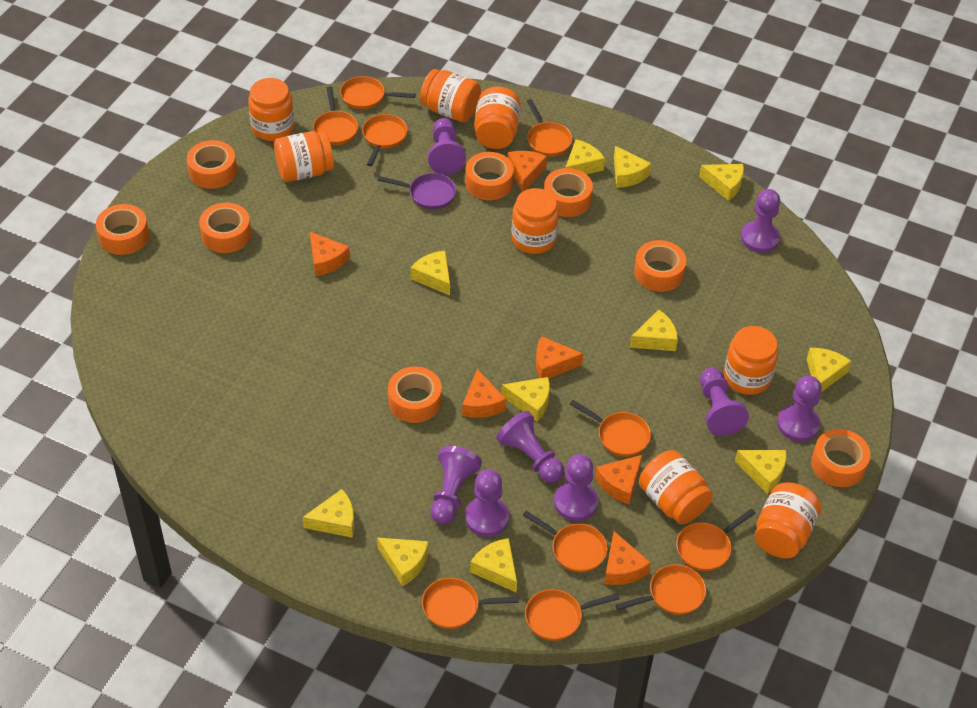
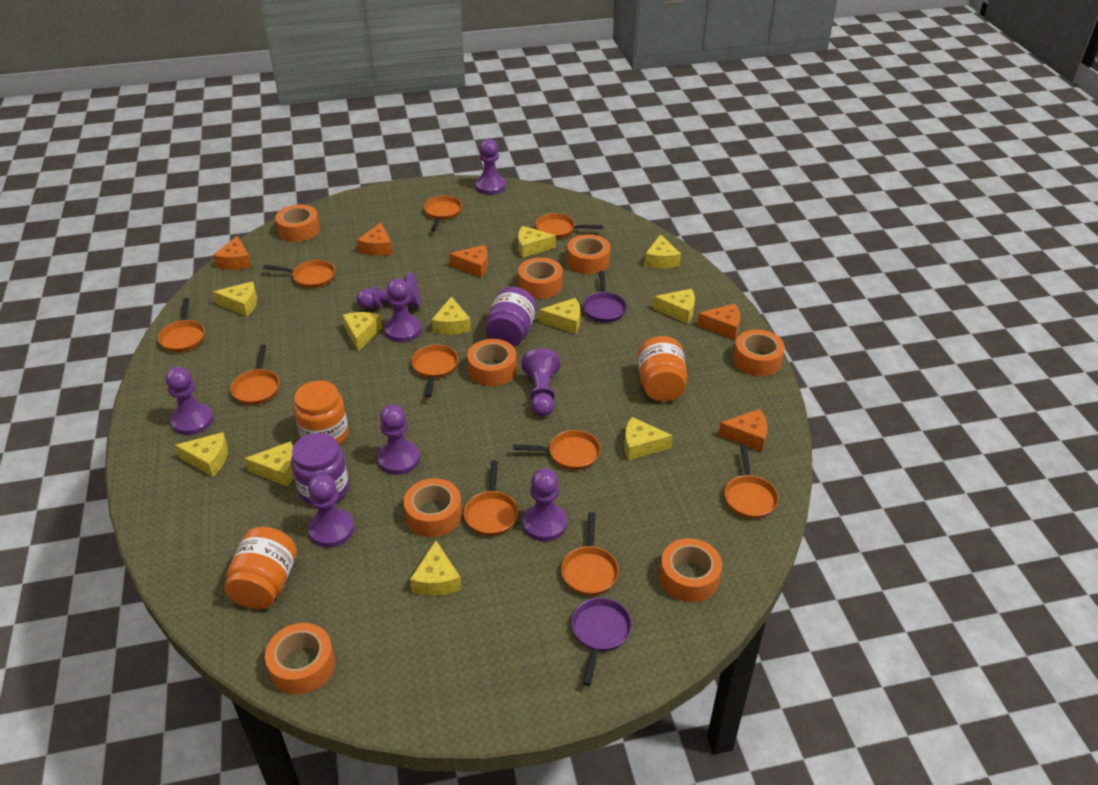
orange cheese: [310,232,350,276] [462,369,506,418] [508,151,547,192] [536,336,583,378] [595,455,643,504] [604,531,651,585] = 6 -> [213,236,252,270] [357,223,393,256] [449,245,488,278] [697,303,740,340] [718,409,768,452] = 5
orange jar: [248,78,294,141] [274,131,334,182] [420,69,481,122] [474,86,521,149] [511,188,559,254] [639,450,713,524] [724,326,778,395] [755,482,821,559] = 8 -> [224,527,297,609] [293,380,349,445] [638,336,687,402] = 3
purple jar: none = 0 -> [291,433,349,505] [485,287,537,347] = 2
purple pan: [377,173,456,209] = 1 -> [571,598,632,686] [583,271,627,323] = 2

